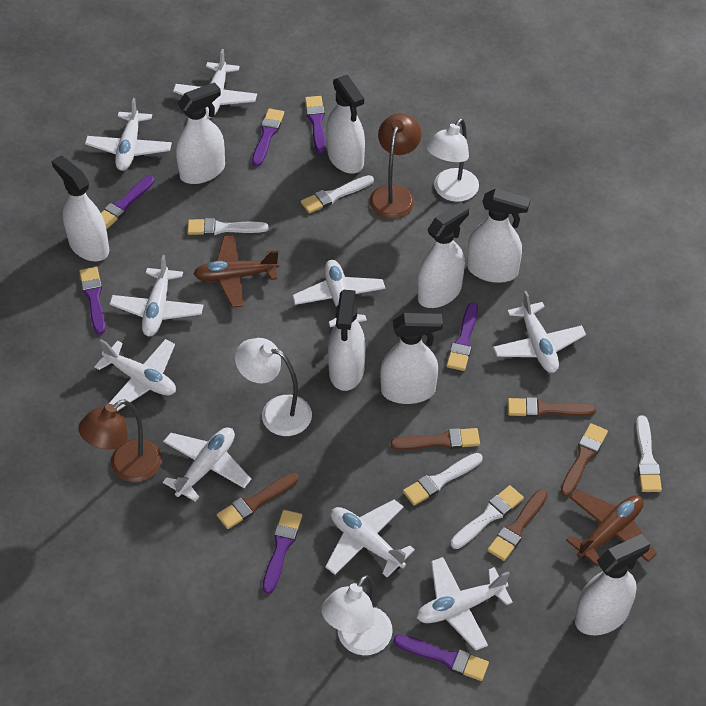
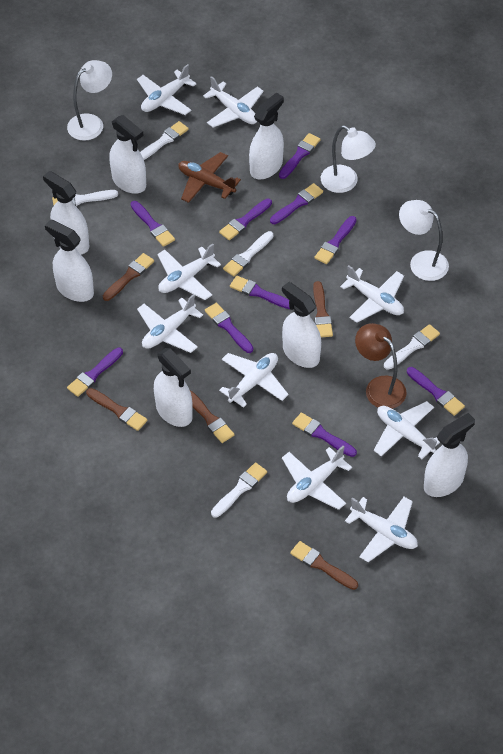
brown lamp: [78,399,162,482] [369,114,421,219] = 2 -> [355,323,406,409] = 1
brown plane: [193,235,279,307] [566,490,657,567] = 2 -> [178,152,241,203] = 1
purple brush: [79,267,106,334] [101,176,155,229] [252,108,284,166] [263,510,302,594] [305,96,326,154] [393,634,489,681] [446,302,478,371] = 7 -> [67,348,123,397] [131,201,175,247] [205,303,253,353] [219,199,272,240] [230,276,290,309] [270,183,323,224] [279,133,321,179] [292,412,357,457] [314,216,357,264] [407,367,465,416] = 10
white spray bottle: [51,155,109,261] [176,82,225,184] [326,75,365,173] [328,290,366,391] [380,313,443,404] [418,202,469,308] [467,189,531,283] [575,534,650,635] = 8 -> [43,171,89,254] [45,220,94,302] [109,115,146,194] [154,348,193,427] [249,93,284,179] [282,282,321,368] [424,413,475,497] = 7

